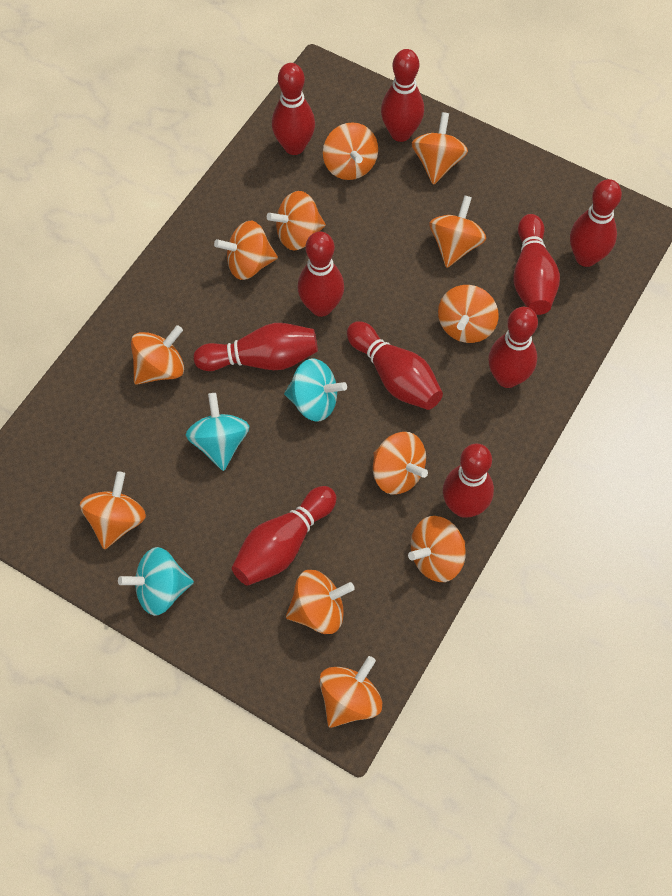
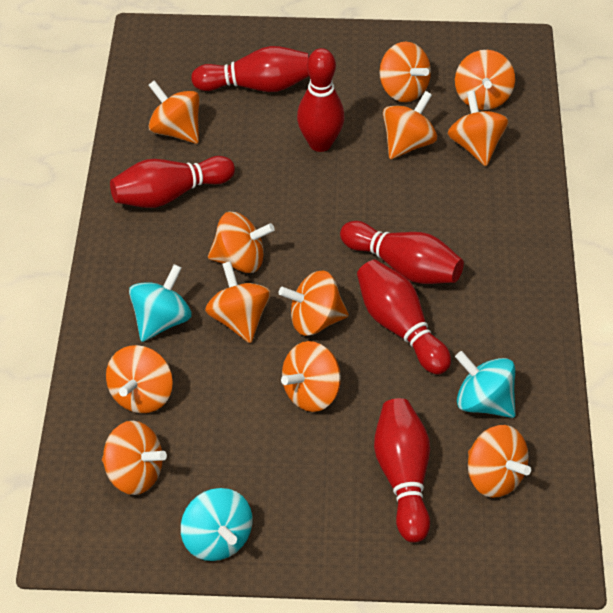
red bowling pin: [193,323,318,371] [232,486,337,585] [272,63,315,155] [297,231,344,317] [347,321,443,410] [381,49,424,142] [443,444,494,518] [488,307,538,388] [513,214,560,315] [570,179,622,267] = 10 -> [110,156,235,208] [191,46,309,92] [297,48,345,152] [340,221,464,284] [357,260,451,374] [374,398,430,542] = 6

